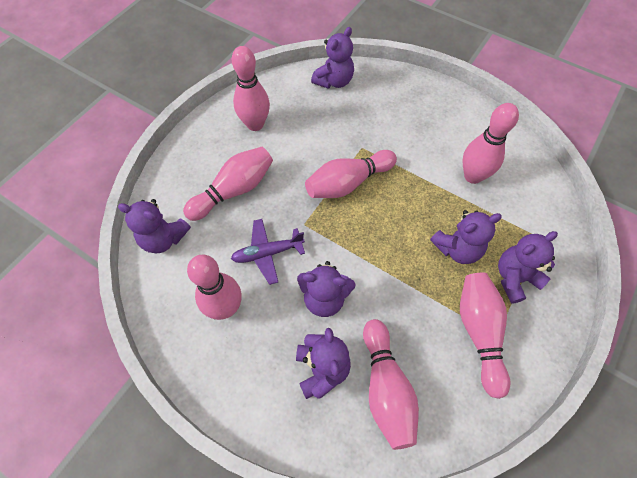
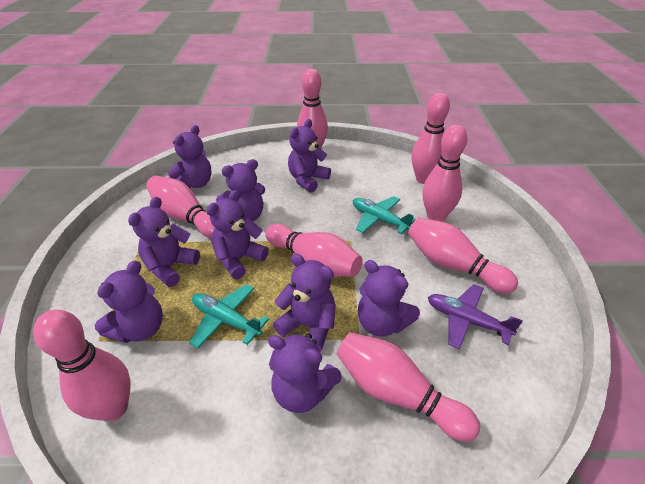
pink bowling pin: [183,147,273,221] [187,255,242,320] [232,46,270,131] [305,150,397,198] [363,319,419,450] [460,273,511,399] [463,103,519,184] = 7 -> [33,309,131,421] [146,176,215,238] [265,223,363,277] [297,69,328,149] [337,332,480,442] [408,217,518,294] [411,93,450,184] [422,125,467,222] = 8
purple teddy bear: [118,199,191,254] [296,328,351,399] [297,261,355,317] [311,27,354,89] [430,210,502,264] [498,231,558,304] = 6 -> [95,261,163,343] [128,196,200,287] [168,125,212,188] [206,190,269,279] [216,159,265,221] [268,333,342,413] [273,254,336,352] [288,119,331,193] [358,260,420,337] = 9
turquoise plane: none = 0 -> [189,284,269,348] [353,196,416,234] = 2

